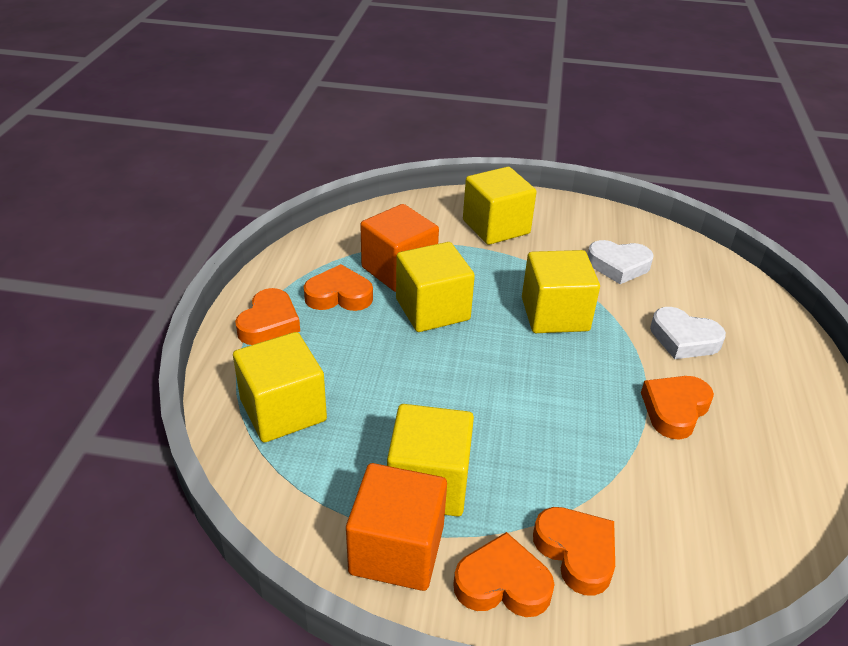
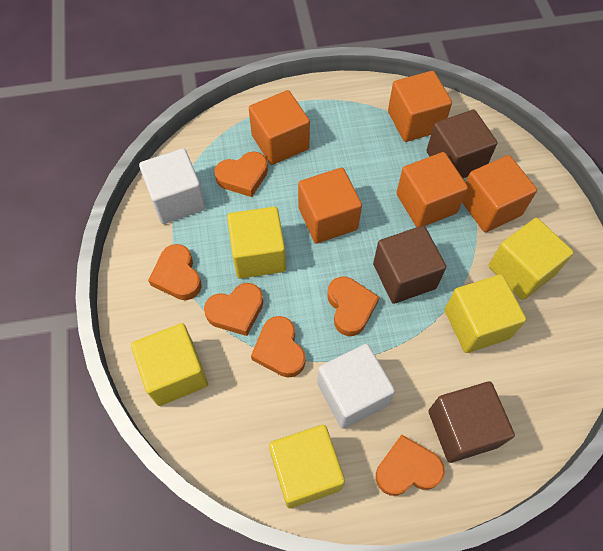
brown cube: none = 0 -> [373,226,446,304] [426,109,497,178] [428,382,515,463] = 3
orange cube: [346,463,447,591] [360,204,439,292] = 2 -> [249,90,310,165] [298,168,362,244] [388,71,452,142] [396,152,468,227] [462,155,537,232] = 5
orange heart: [235,288,300,345] [304,264,373,311] [453,532,555,617] [533,507,615,596] [641,376,714,440] = 5 -> [148,244,202,300] [204,283,263,336] [214,152,268,197] [251,316,306,378] [328,277,379,336] [376,434,445,496] = 6
white cube: none = 0 -> [139,148,206,224] [317,344,395,429] = 2
white heart: [588,240,654,284] [650,307,726,359] = 2 -> none = 0

